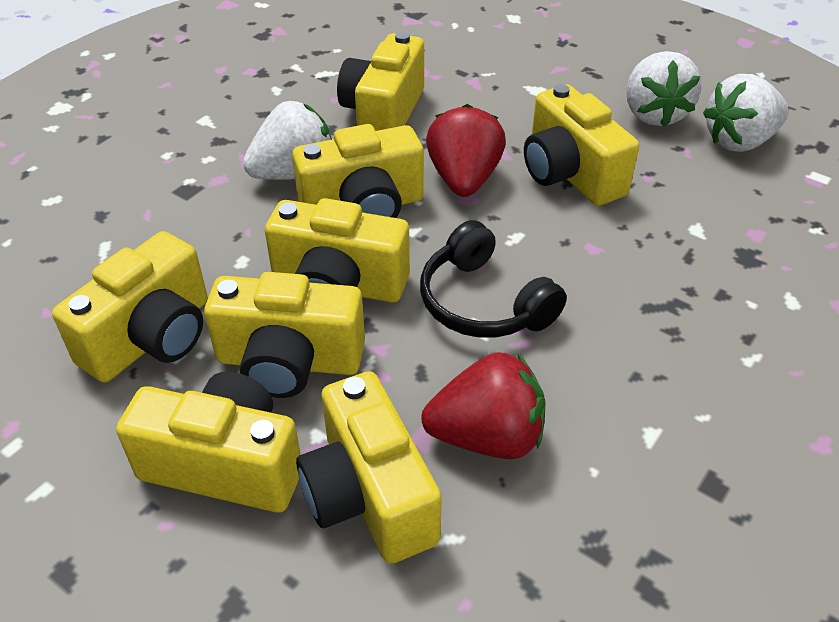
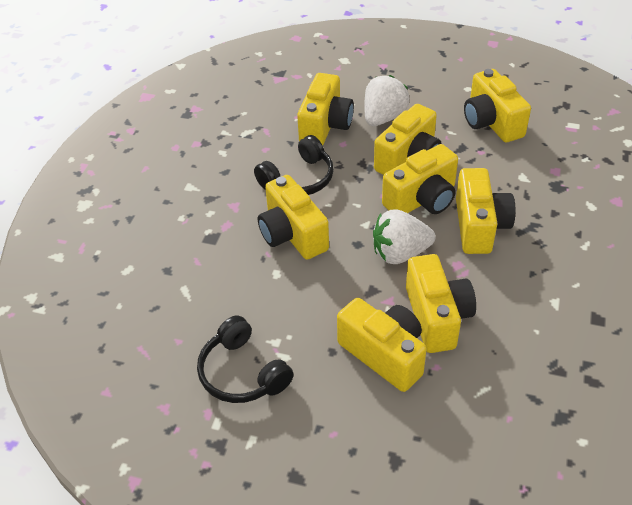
black headphones: [420,220,567,338] = 1 -> [197,315,294,403] [254,135,334,195] = 2
red strawberry: [421,352,546,459] [426,104,506,197] = 2 -> none = 0
white strawberry: [243,101,332,180] [626,51,701,127] [703,74,789,152] = 3 -> [364,75,410,126] [373,210,436,264] = 2

